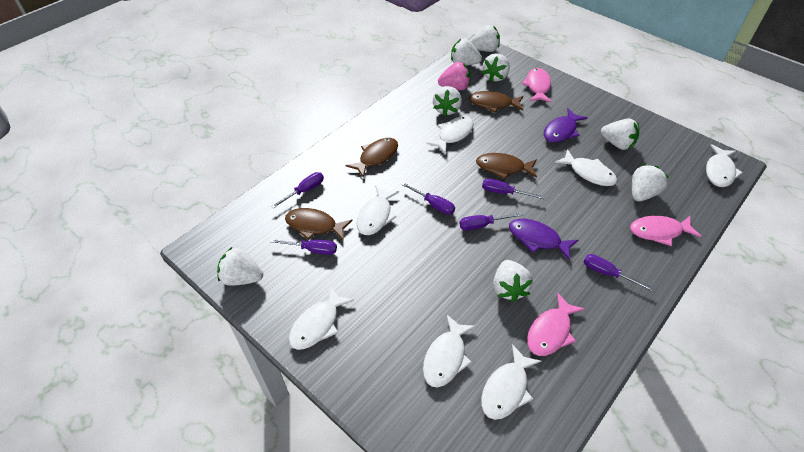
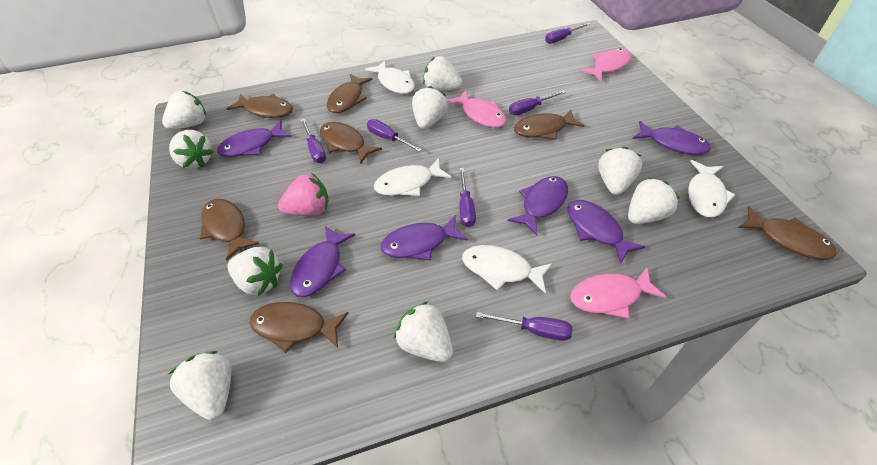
brown fish: [285,208,353,241] [346,138,398,178] [469,91,523,112] [476,153,537,179] = 4 -> [200,199,259,261] [227,93,293,118] [250,302,348,353] [320,122,382,164] [327,74,373,113] [514,110,585,139] [738,206,837,260] = 7
purple fish: [509,219,578,261] [544,108,587,143] = 2 -> [217,120,291,157] [290,226,355,297] [381,216,468,260] [508,176,568,235] [567,200,646,264] [633,121,711,155] = 6
white fish: [289,285,354,350] [357,185,399,235] [423,315,476,388] [426,116,474,154] [481,344,541,420] [555,149,617,186] [706,144,743,187] = 7 -> [365,60,415,94] [374,158,451,196] [462,245,553,294] [688,160,735,218] = 4
white strawberry: [217,247,263,286] [433,86,462,116] [451,39,482,66] [470,25,500,52] [482,53,510,82] [493,260,533,302] [601,118,639,150] [632,164,669,201] = 8 -> [162,91,206,129] [169,130,214,169] [169,351,232,420] [227,247,283,296] [394,301,453,362] [412,86,448,129] [423,56,462,91] [598,147,642,195] [628,177,680,224] = 9

